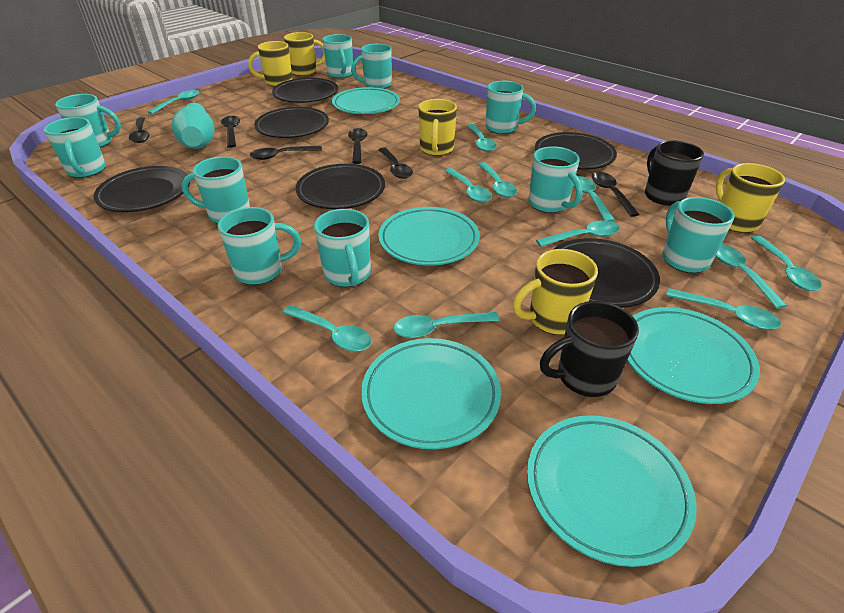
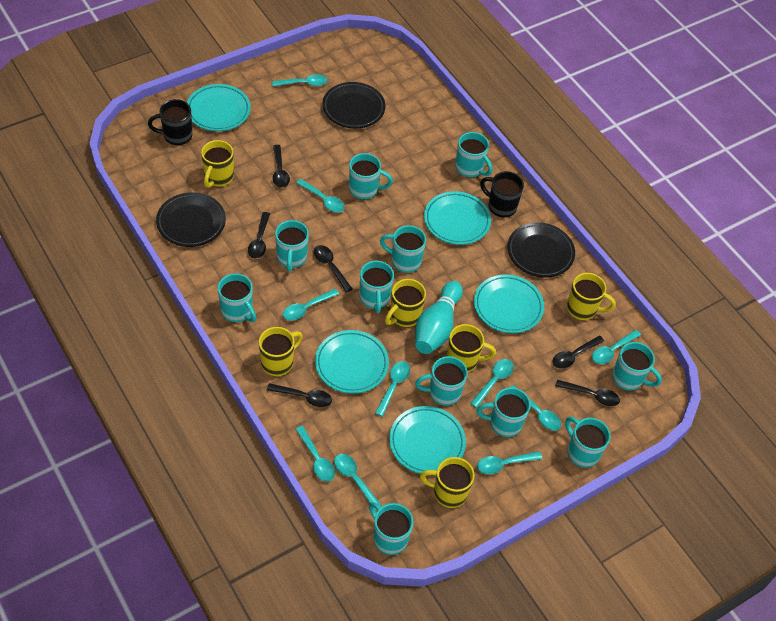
black plate: [94,166,190,212] [254,107,329,138] [272,78,338,103] [296,164,385,209] [535,132,617,170] [554,238,660,308] = 6 -> [156,192,226,247] [322,82,385,129] [507,222,575,277] = 3
turquoise mug: [44,117,106,178] [55,94,121,148] [181,156,250,224] [218,207,301,285] [314,209,371,287] [322,34,353,78] [351,44,392,89] [486,81,536,134] [528,146,583,213] [663,197,735,273] = 10 -> [218,273,257,322] [275,220,309,272] [349,153,393,199] [359,261,394,313] [369,502,413,555] [380,225,426,273] [415,356,468,406] [455,132,492,177] [477,387,531,437] [565,417,611,468] [612,342,662,390] = 11
turquoise spoon: [147,90,199,114] [283,305,372,352] [394,312,499,338] [445,168,492,203] [467,124,497,152] [478,162,517,198] [536,220,620,247] [573,176,615,222] [666,288,781,330] [716,244,787,309] [751,236,822,291] = 11 -> [272,74,328,86] [283,289,339,320] [295,426,335,482] [297,179,345,212] [334,454,382,510] [375,361,410,417] [470,359,514,408] [477,451,542,474] [509,385,561,431] [592,330,641,364] = 10
yellow mug: [248,41,293,86] [284,32,325,76] [418,99,457,156] [513,249,598,335] [716,163,785,233] = 5 -> [201,140,234,188] [259,327,303,376] [385,279,426,327] [420,457,475,508] [447,324,496,372] [567,273,616,320] = 6

